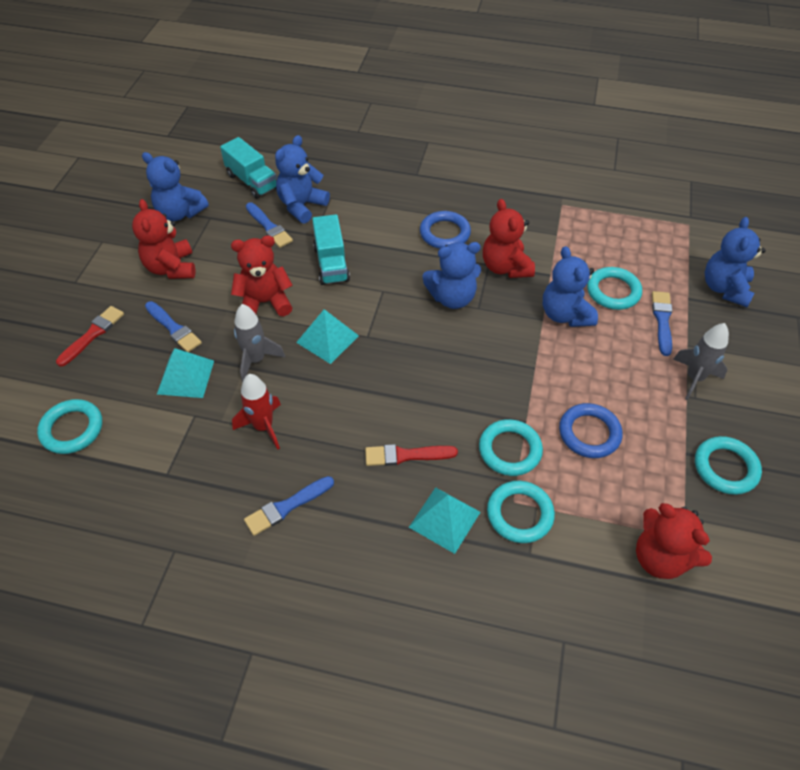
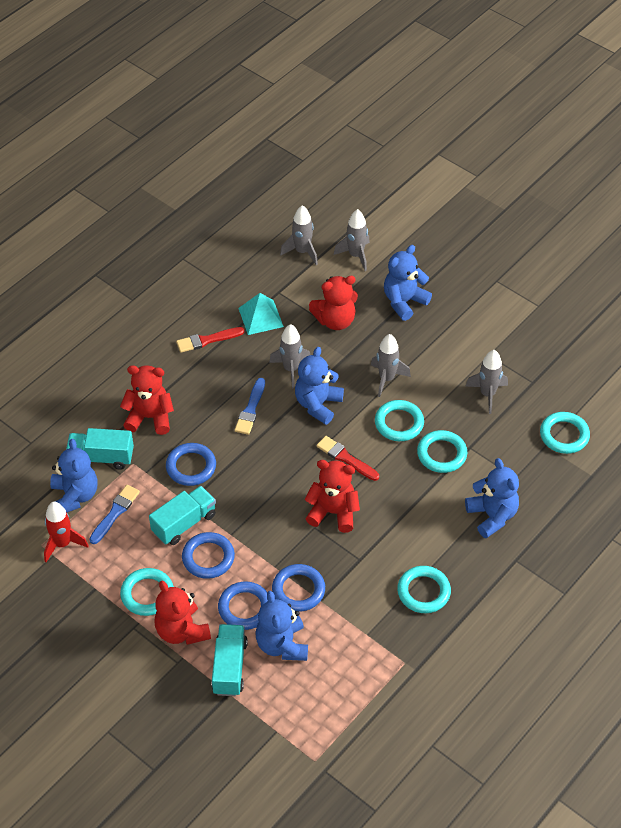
blue brush: [145,301,202,352] [244,476,334,536] [246,202,293,248] [652,291,673,356] = 4 -> [90,485,140,544] [235,378,265,435] = 2
blue ring: [420,211,471,249] [559,403,623,458] = 2 -> [166,443,216,486] [182,532,235,579] [218,582,268,630] [272,564,325,612] = 4
grey rocket: [234,304,285,382] [673,323,729,400] = 2 -> [269,324,310,388] [280,205,318,265] [334,209,370,271] [371,334,411,397] [465,350,508,414] = 5
turquoise pyramid: [157,348,214,398] [296,309,359,364] [409,487,480,554] = 3 -> [238,293,284,335] = 1
turquoise truck: [220,137,277,199] [312,214,350,285] = 2 -> [66,428,134,470] [149,486,216,545] [211,624,248,696] = 3

